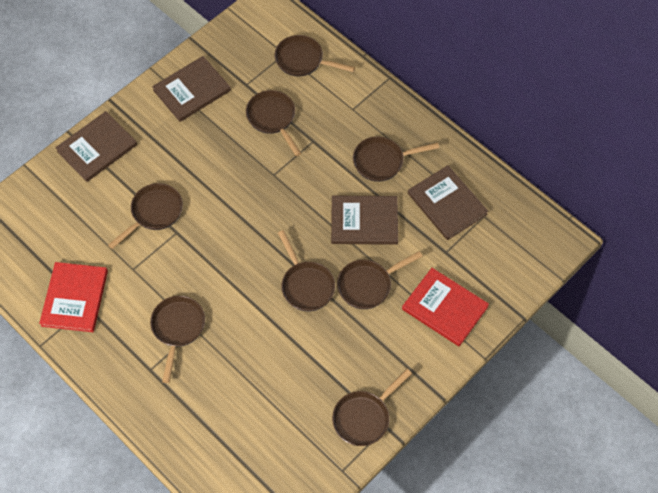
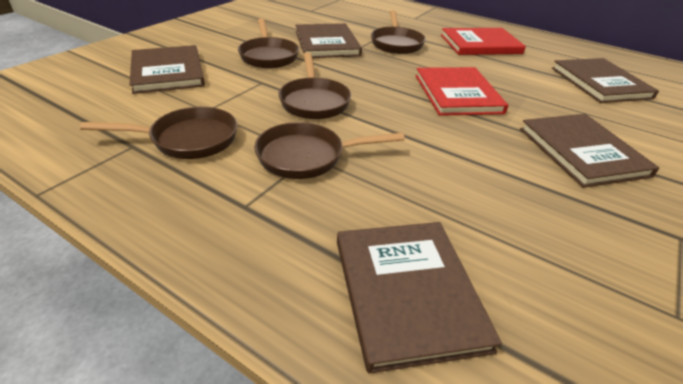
brown book: [55,111,137,182] [152,56,231,122] [331,195,398,245] [408,165,488,240] = 4 -> [129,45,205,94] [295,23,362,58] [337,222,502,373] [520,114,659,188] [552,58,659,103] = 5
brown pan: [108,183,183,249] [150,296,205,383] [246,90,301,156] [274,35,355,77] [278,230,335,311] [332,369,412,446] [337,251,423,309] [353,136,440,182] = 8 -> [80,107,237,159] [238,18,299,68] [254,122,405,179] [278,52,351,119] [371,10,426,54] = 5

